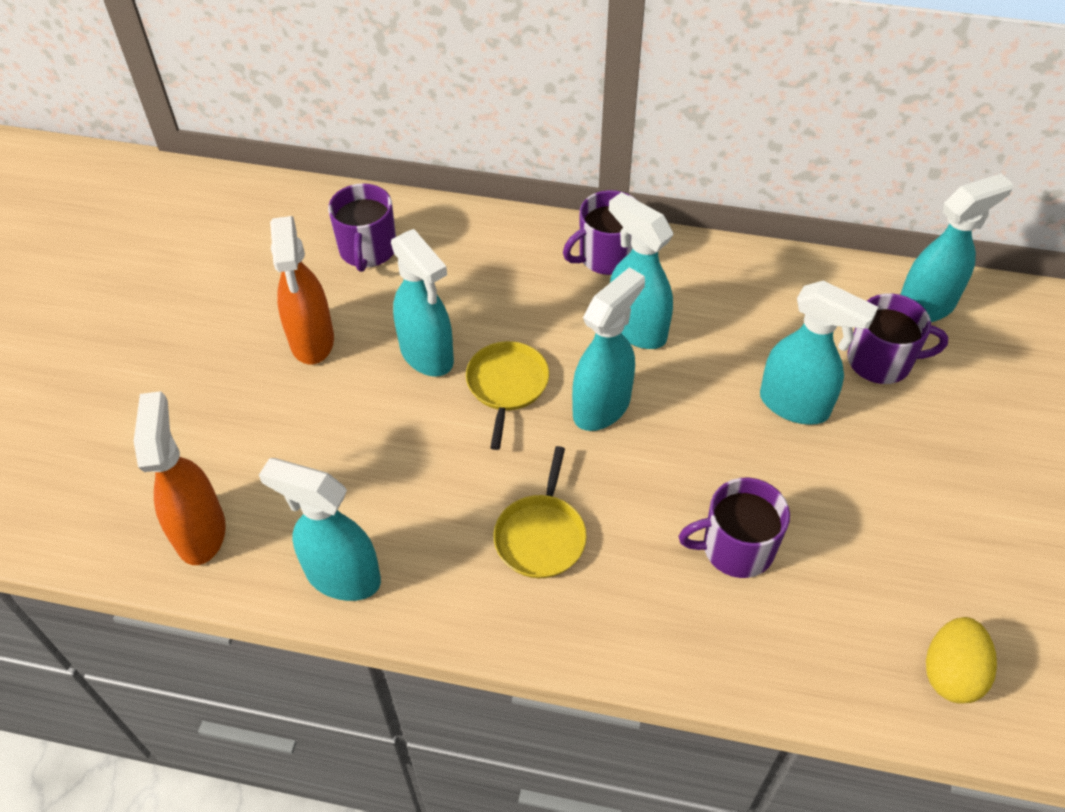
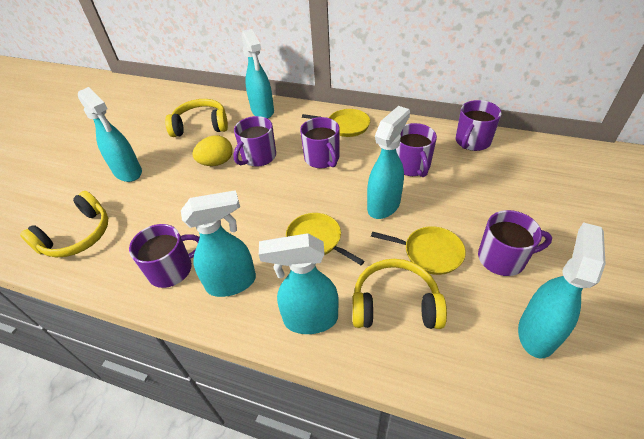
orange spray bottle: [134,391,226,565] [270,216,334,364] = 2 -> none = 0
purple mug: [328,183,396,272] [563,190,638,275] [679,478,790,578] [847,293,948,384] = 4 -> [129,224,200,288] [233,116,276,167] [300,117,340,168] [396,123,437,177] [455,100,502,151] [478,210,552,276] = 6
yellow headphones: none = 0 -> [20,191,108,257] [165,99,228,137] [353,259,447,329] = 3
yellow pan: [466,341,549,450] [493,446,587,578] = 2 -> [286,213,364,265] [302,109,370,137] [371,226,466,275] = 3

